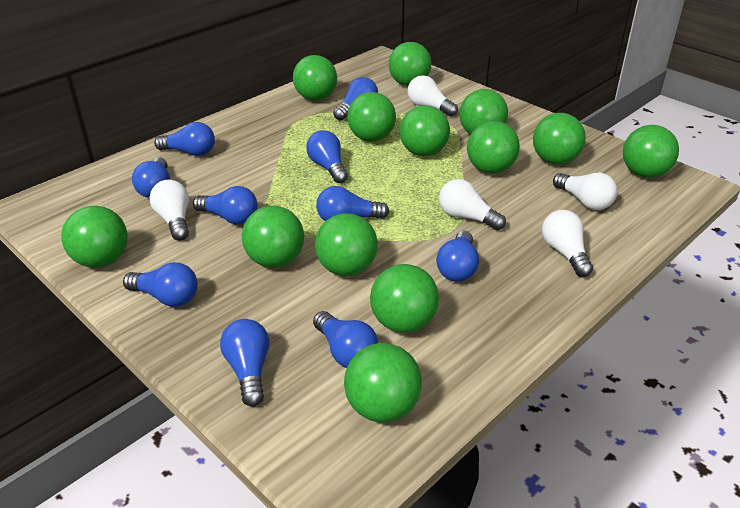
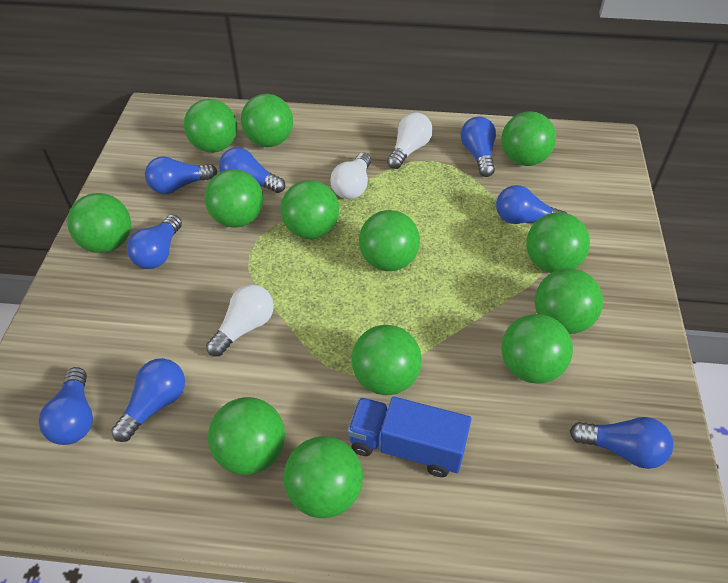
blue light bulb: [123,262,198,307] [132,157,170,198] [154,122,215,156] [193,186,258,224] [220,319,269,407] [306,130,348,183] [313,311,378,368] [316,186,389,221] [333,77,378,121] [436,231,479,282] = 10 -> [39,367,93,445] [111,358,185,442] [127,215,182,269] [145,156,217,194] [219,147,285,193] [461,117,496,177] [496,185,566,224] [570,417,673,469] = 8
blue truck: none = 0 -> [348,397,471,477] = 1
white light bulb: [149,180,189,241] [408,75,458,116] [439,179,506,230] [542,210,593,277] [553,173,617,210] = 5 -> [206,284,274,356] [330,153,371,199] [387,112,433,169] = 3

